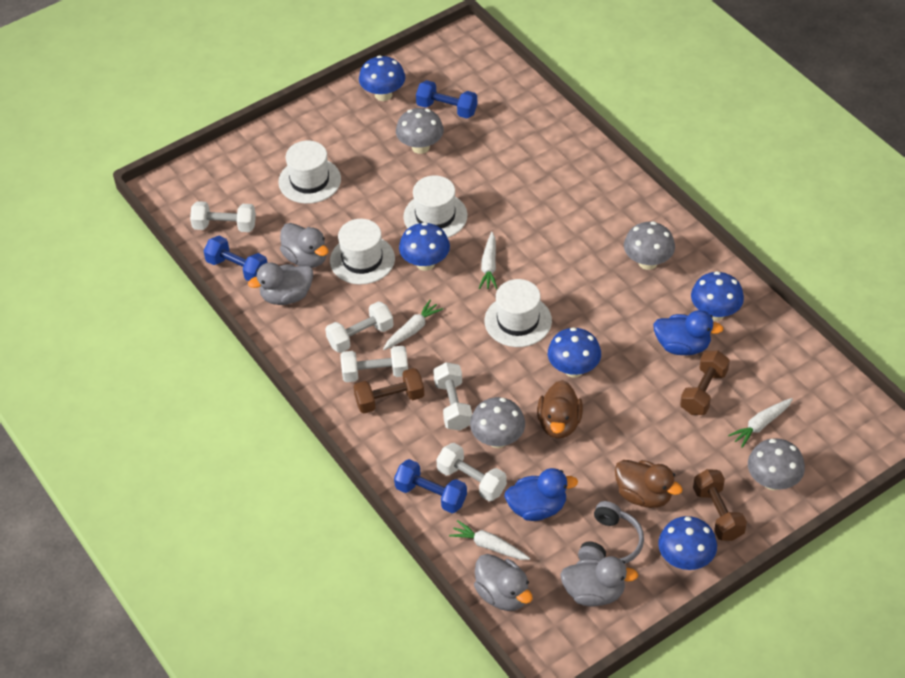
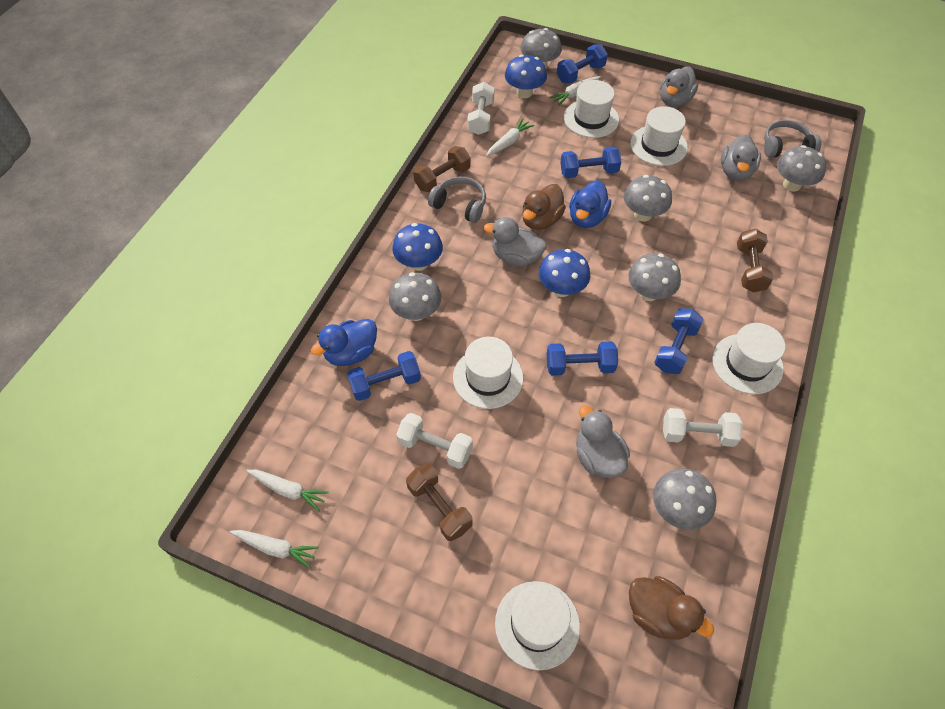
blue dumbbell: [203,236,268,281] [394,459,467,513] [416,80,477,118] = 3 -> [347,351,421,401] [547,341,618,376] [557,45,608,84] [560,146,621,178] [654,308,704,374] = 5
blue mushroom: [359,55,405,101] [399,222,450,271] [548,327,601,378] [658,516,717,570] [691,271,744,321] = 5 -> [392,223,443,271] [505,54,547,98] [539,249,590,297] = 3
grey headphones: [578,501,644,564] = 1 -> [428,177,486,223] [764,120,821,158] = 2
grey mushroom: [396,108,444,154] [470,397,525,448] [624,221,675,270] [748,438,805,490] = 4 -> [389,272,441,321] [521,28,562,69] [624,175,672,221] [628,253,681,301] [653,469,716,530] [777,145,826,192] = 6
white dumbbell: [190,201,256,232] [325,301,394,353] [340,346,408,382] [433,362,472,431] [436,443,507,501] = 5 -> [396,413,473,469] [467,82,495,135] [663,408,743,447] = 3
white hat: [278,141,341,204] [330,219,395,285] [403,175,467,238] [485,279,552,347] = 4 -> [453,337,523,409] [495,581,580,670] [564,80,619,138] [630,106,688,166] [712,323,785,394] = 5

